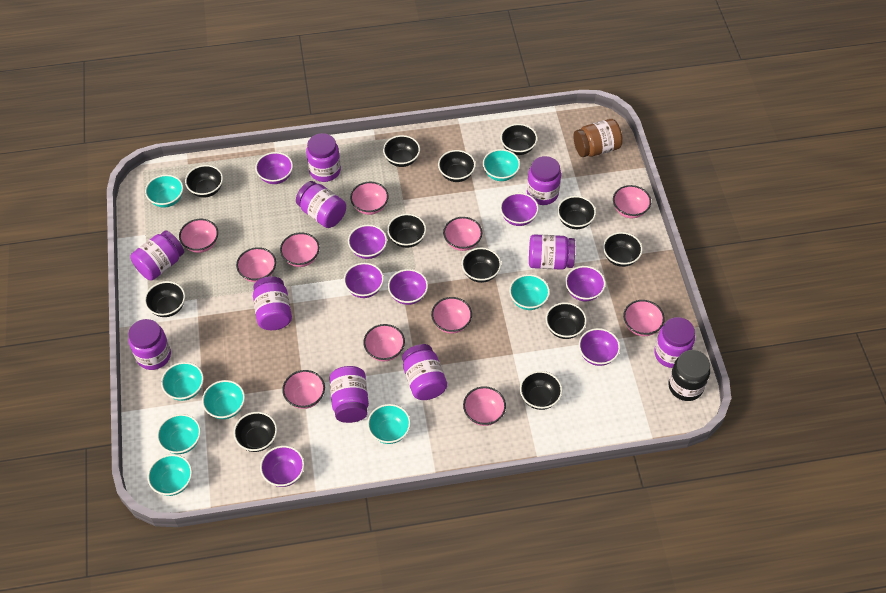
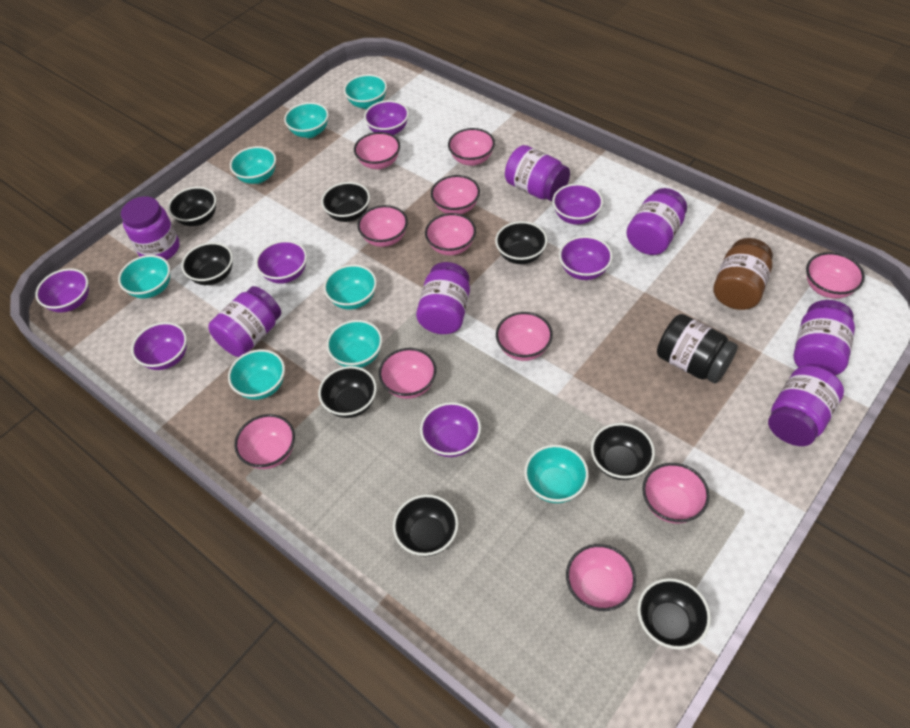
black bowl: [144,281,185,317] [185,165,223,198] [233,412,277,452] [383,135,420,167] [387,214,426,248] [438,150,476,182] [461,247,501,283] [500,124,537,155] [520,371,562,410] [545,302,587,339] [557,196,596,229] [603,232,643,267] = 12 -> [168,187,216,226] [181,242,233,285] [318,366,377,418] [321,182,370,222] [393,494,458,557] [495,221,548,264] [591,423,655,480] [637,578,711,649] = 8
purple bowl: [255,152,293,184] [260,446,304,487] [344,263,384,298] [348,225,387,259] [388,269,428,305] [500,193,539,226] [565,266,606,301] [579,328,620,366] = 8 -> [35,268,89,313] [131,322,187,370] [255,240,307,284] [364,100,409,135] [420,402,481,457] [552,183,603,225] [559,236,613,280] = 7
purple jar: [128,319,171,370] [130,230,184,281] [253,276,292,330] [296,181,346,228] [306,133,341,182] [329,366,369,423] [402,344,447,400] [527,156,561,205] [529,234,575,270] [654,317,695,368] = 10 -> [121,196,180,260] [208,286,281,357] [416,262,470,334] [505,145,570,201] [626,188,687,255] [768,366,844,446] [794,300,855,375] = 7

